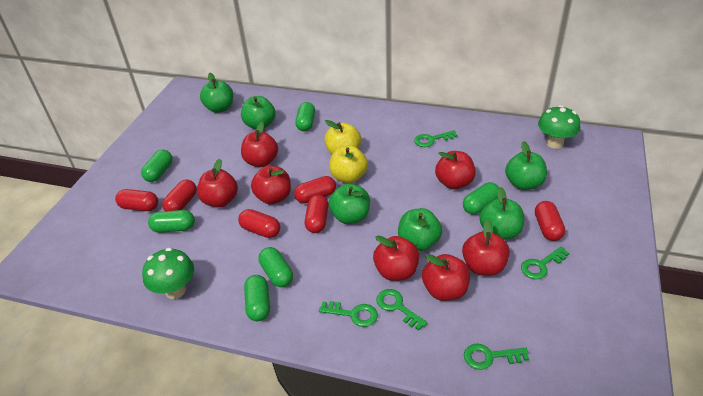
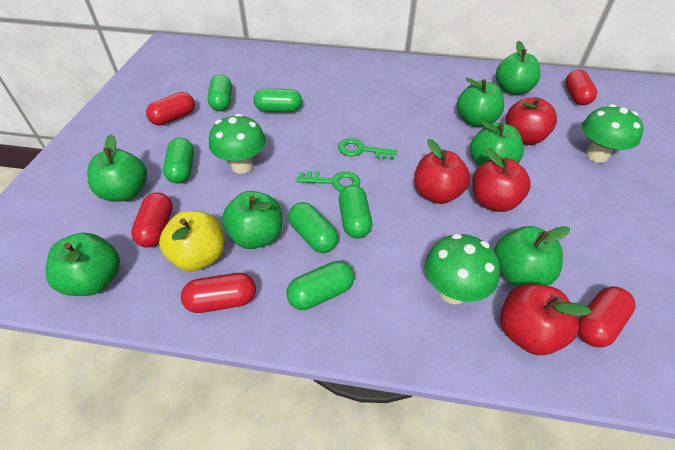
green apple: [200,73,233,113] [241,96,275,129] [329,184,370,224] [398,208,442,251] [479,187,524,240] [505,141,547,190] = 6 -> [46,233,120,296] [87,134,147,202] [222,191,282,249] [457,77,504,127] [470,120,524,166] [494,226,570,286] [496,41,540,95] = 7
green key: [319,301,378,327] [376,289,427,330] [414,130,457,147] [464,344,529,370] [521,247,569,279] = 5 -> [297,171,360,191] [338,138,397,159] = 2
green mushroom: [142,247,194,299] [538,105,580,149] = 2 -> [209,114,266,174] [425,233,500,304] [582,104,644,163] = 3
red apple: [197,159,238,207] [241,122,278,167] [251,166,291,204] [373,236,419,281] [422,254,470,301] [435,151,476,189] [462,220,510,276] = 7 -> [414,139,470,204] [472,148,531,212] [500,284,592,355] [506,97,557,145] = 4
red capsule: [115,189,158,211] [162,179,197,211] [238,209,280,238] [294,176,336,204] [305,195,328,233] [535,201,565,241] = 6 -> [131,192,173,248] [146,92,195,126] [181,273,256,313] [565,70,597,105] [578,286,635,348] = 5
yellow apple: [324,120,361,155] [329,145,368,183] = 2 -> [159,211,225,272] = 1

